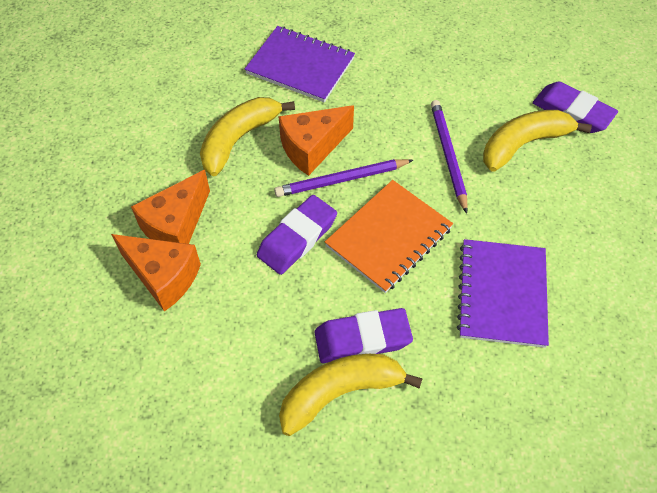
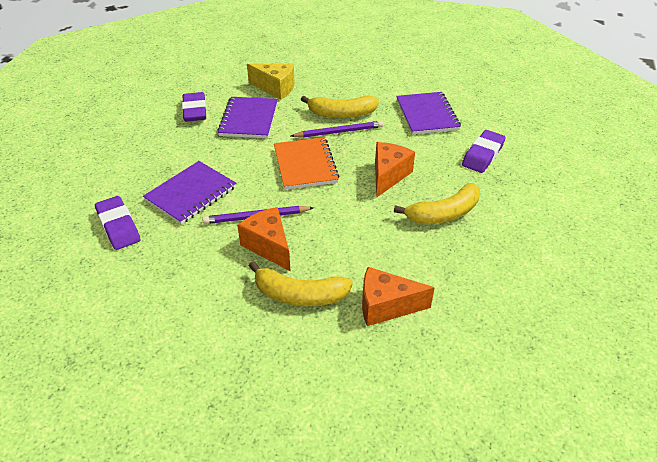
purple notebook: [245,26,355,102] [457,239,549,348] = 2 -> [143,161,236,225] [217,97,278,138] [396,92,461,135] = 3
yellow cheese: none = 0 -> [247,64,295,100] = 1

